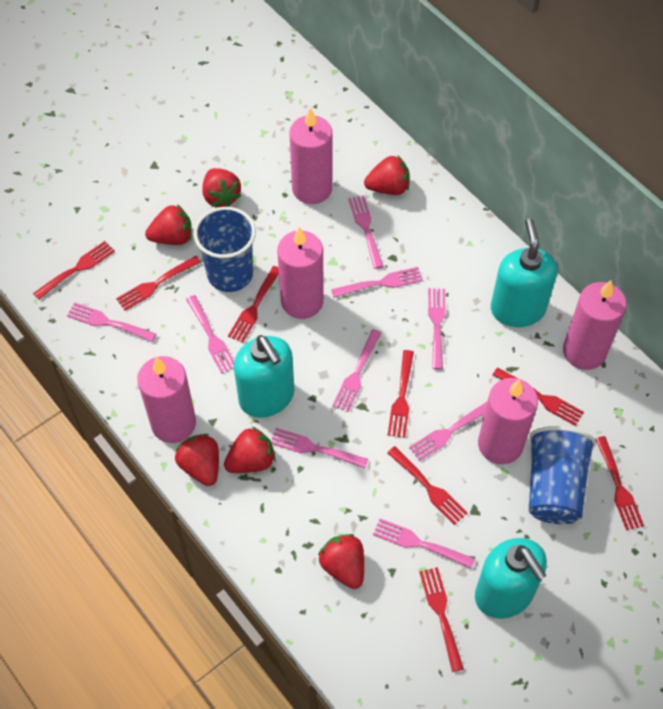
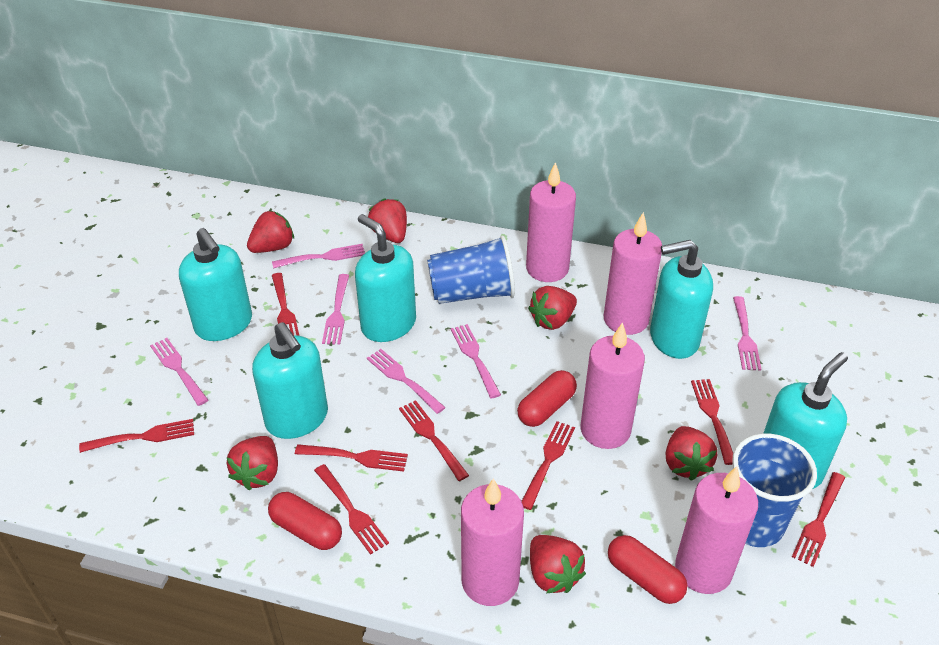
pink fork: [67,302,156,342] [186,295,234,374] [271,428,368,469] [331,267,423,298] [332,329,382,412] [348,195,384,269] [373,518,475,569] [409,401,488,461] [428,288,446,370] = 9 -> [150,338,208,406] [272,244,365,268] [322,274,349,345] [367,349,446,414] [451,324,501,398] [733,296,762,371] = 6
red capsule: none = 0 -> [268,492,342,550] [517,370,577,427] [608,535,687,604] = 3
turquoise soap dispenser: [234,335,294,418] [475,538,547,619] [491,218,557,327] = 3 -> [179,228,252,341] [252,322,328,439] [355,214,416,342] [650,240,713,359] [763,352,848,489] = 5

